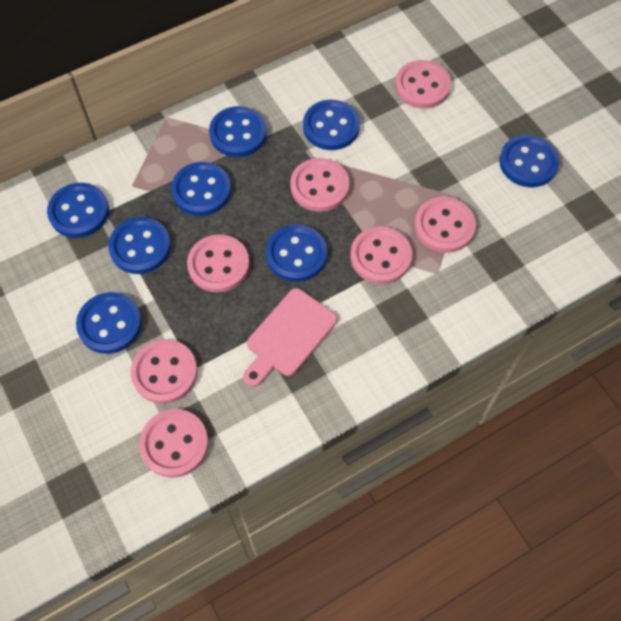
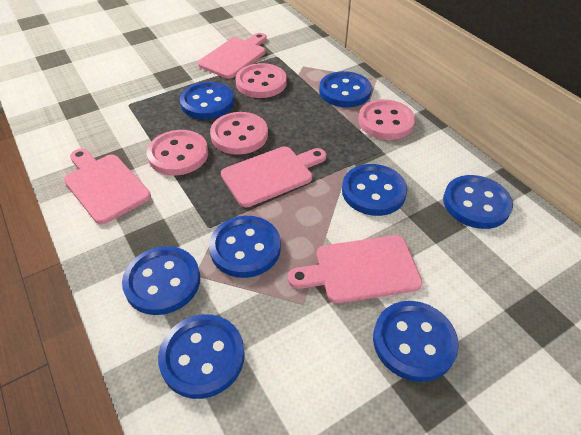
pink button: [131,339,198,404] [139,409,209,478] [187,234,250,293] [290,158,350,212] [350,226,412,284] [395,60,451,109] [414,197,476,253] = 7 -> [147,130,208,176] [210,112,268,155] [235,63,287,98] [358,99,415,140] = 4
pink cutting board: [243,288,337,387] = 1 -> [64,149,151,224] [198,33,266,79] [221,146,326,207] [288,235,422,303] = 4

